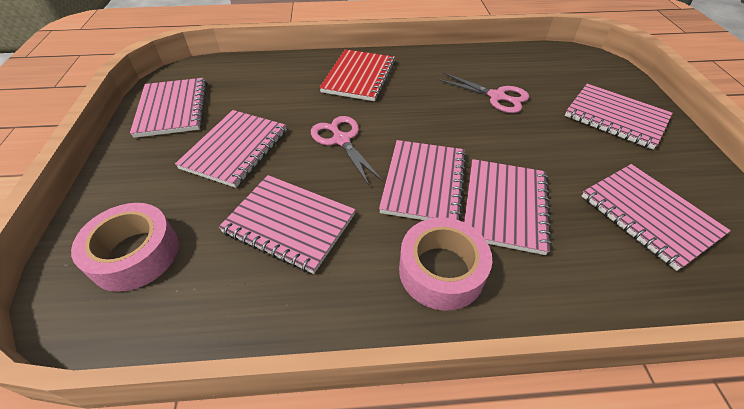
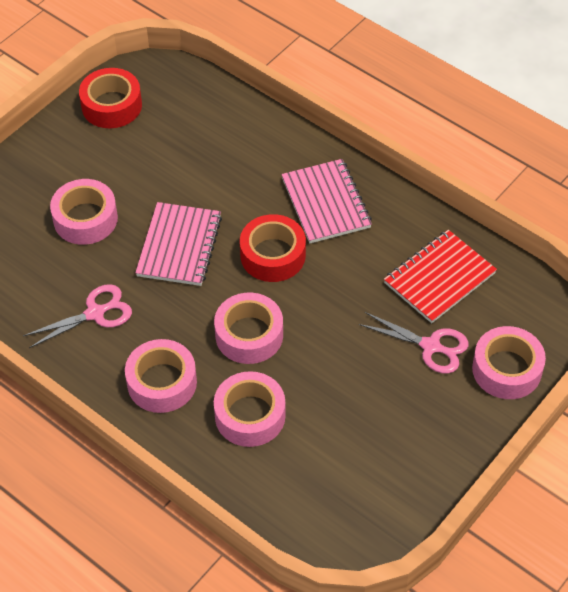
pink notebook: [130,78,207,138] [175,110,287,188] [219,175,356,274] [379,140,466,220] [464,159,552,255] [565,84,672,150] [582,164,731,271] = 7 -> [135,202,222,286] [281,159,372,243] = 2
pink tape: [71,203,179,292] [399,217,492,311] = 2 -> [50,179,118,245] [125,339,197,413] [214,293,283,364] [214,371,286,447] [472,326,546,399] = 5
red tape: none = 0 -> [79,68,142,128] [240,214,306,282] = 2

